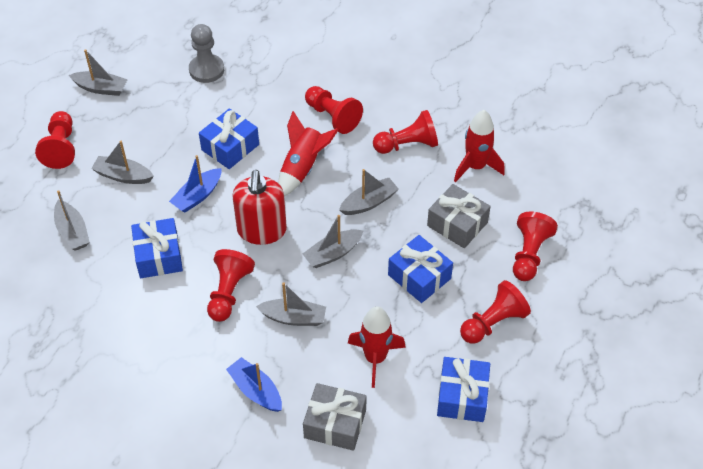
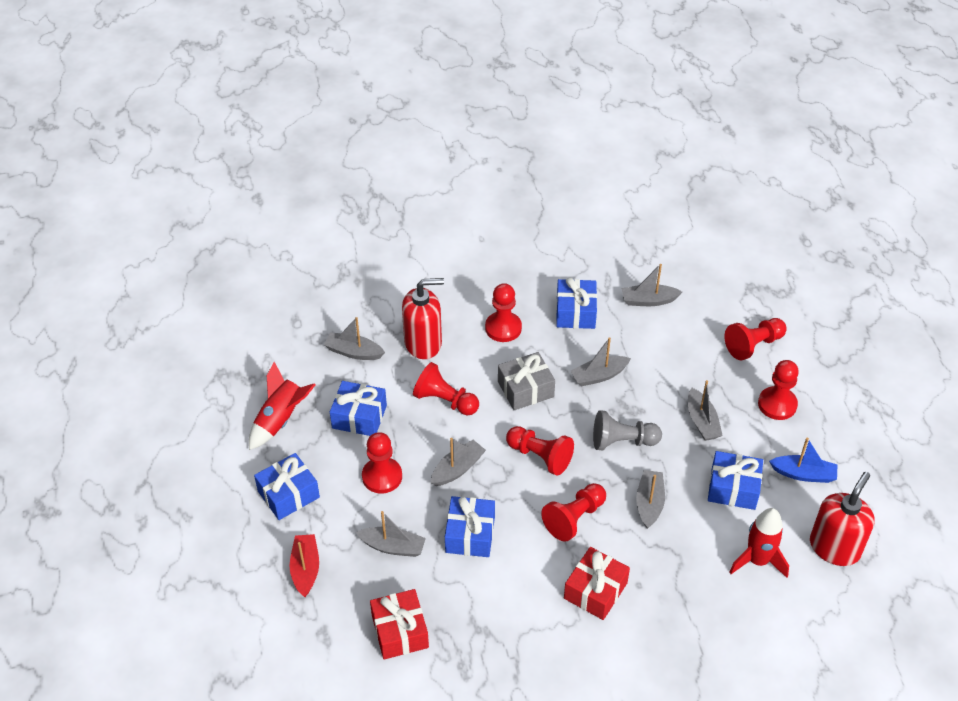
blue boat: [169,155,222,213] [226,357,282,412] = 2 -> [769,438,837,483] = 1
blue gift: [131,218,183,278] [199,108,259,169] [388,235,453,303] [437,357,490,422] = 4 -> [254,453,320,520] [330,381,387,436] [445,496,495,557] [556,277,597,329] [708,451,763,510] = 5
grey boat: [54,190,90,251] [69,49,128,96] [91,141,154,184] [256,282,326,326] [303,215,364,268] [339,169,399,215] = 6 -> [324,317,385,360] [356,511,426,557] [431,438,486,486] [571,337,631,387] [622,264,682,306] [636,470,665,529] [688,380,723,441] = 7
grey gift: [303,383,367,451] [427,184,491,248] = 2 -> [498,352,555,410] = 1
red boat: none = 0 -> [290,534,319,597] = 1
red gift: none = 0 -> [370,589,429,660] [564,547,630,620] = 2
red pawn: [35,111,75,169] [207,249,255,322] [305,86,363,134] [373,110,438,154] [460,280,531,344] [513,212,558,281] = 6 -> [362,432,402,494] [413,362,479,415] [485,283,522,342] [506,426,574,476] [541,483,606,542] [724,318,787,361] [758,360,799,420] = 7
red rocket: [278,111,339,196] [348,306,406,388] [454,110,505,182] = 3 -> [249,362,315,450] [729,508,789,578] = 2
red soap dispenser: [232,170,287,245] = 1 -> [402,278,444,359] [810,472,875,566] = 2

